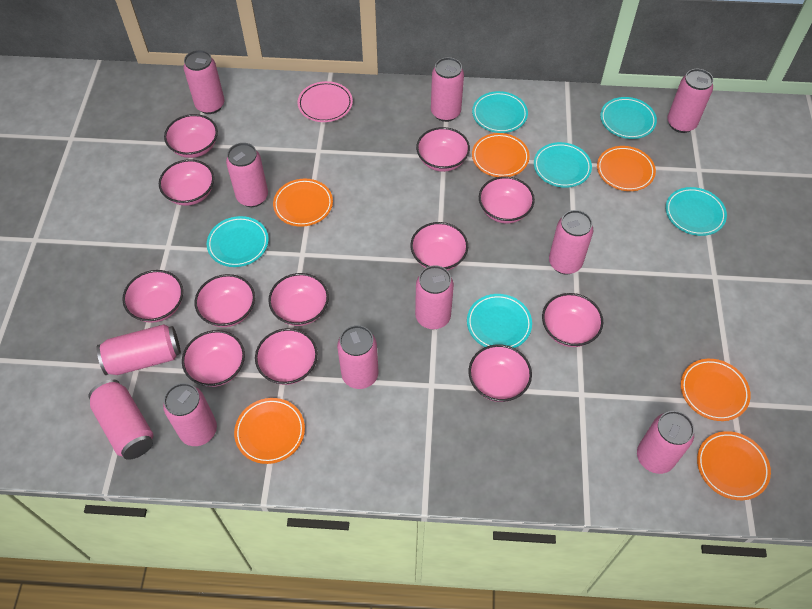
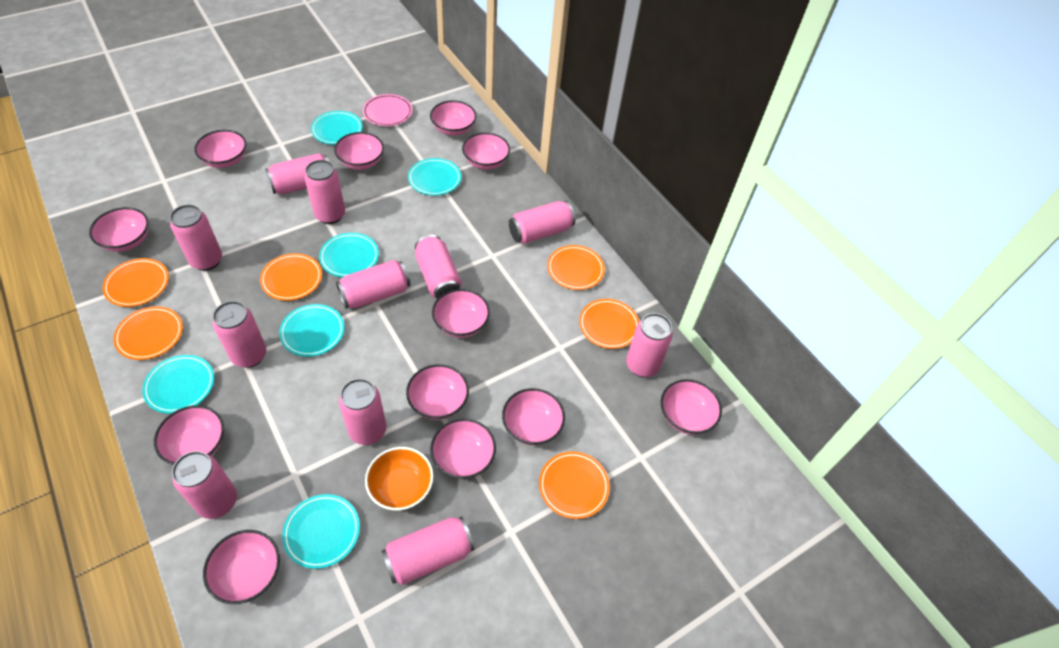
orange bowl: none = 0 -> [365,447,434,510] = 1

